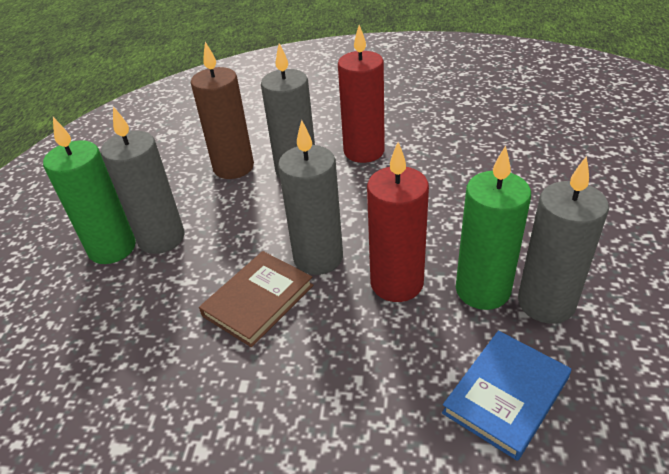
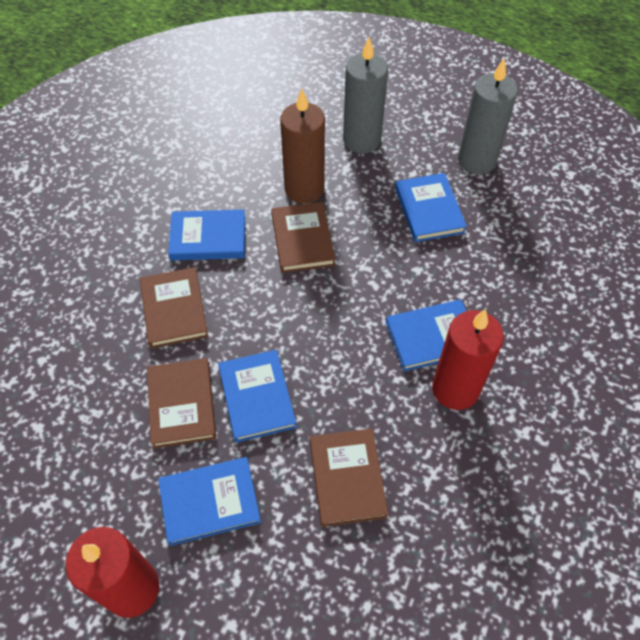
blue book: [442,331,571,461] = 1 -> [158,457,261,546] [168,209,245,261] [218,350,297,443] [386,300,466,372] [395,173,467,242] = 5
brown book: [199,251,313,347] = 1 -> [140,267,208,349] [147,358,216,449] [271,202,335,273] [310,428,388,527] = 4
green candle: [43,117,136,264] [456,145,531,310] = 2 -> none = 0
grey candle: [101,106,184,254] [261,43,315,179] [278,120,343,275] [518,156,609,324] = 4 -> [343,37,388,153] [458,58,518,174] = 2

